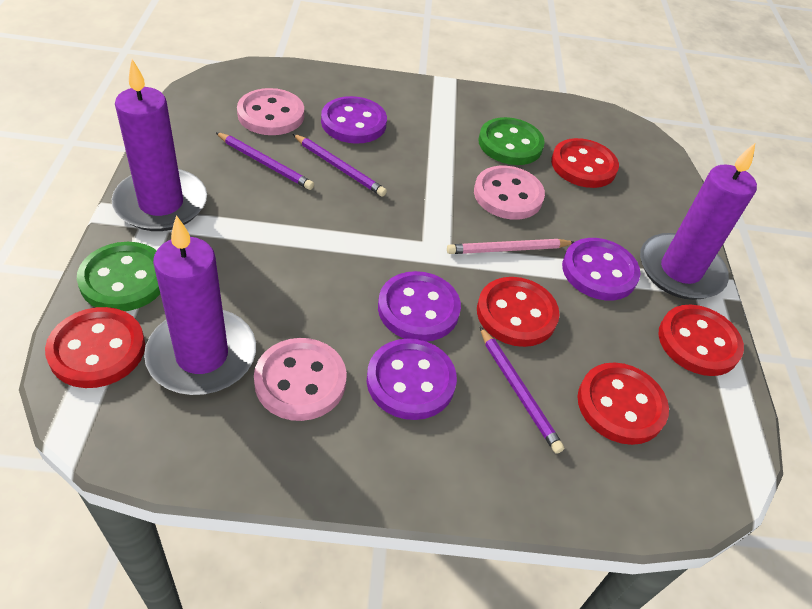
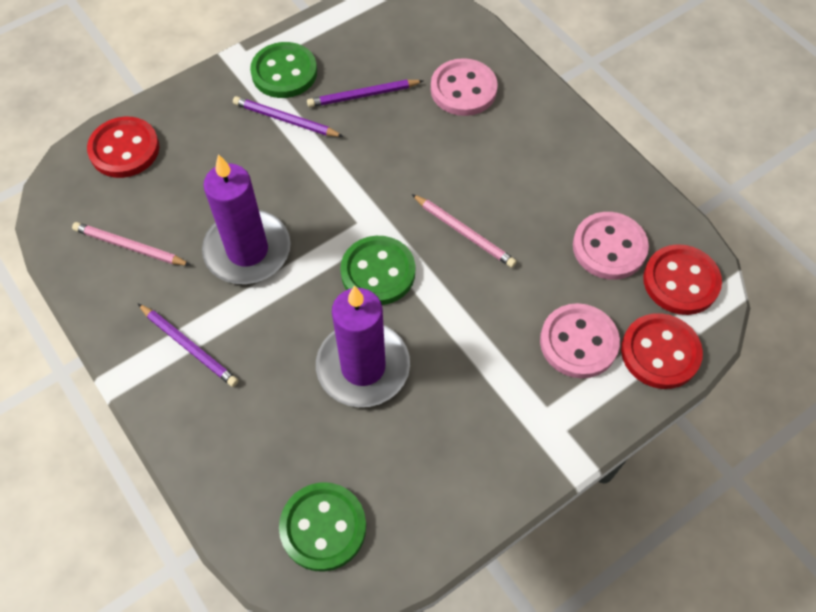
green button: [77,242,160,311] [478,117,545,165] = 2 -> [250,42,317,98] [279,482,366,572] [340,236,415,305] = 3
pink pencil: [447,239,574,254] = 1 -> [72,222,191,266] [412,194,517,268] = 2
purple button: [321,96,387,144] [367,338,457,420] [378,271,461,342] [562,238,640,300] = 4 -> none = 0
purple candle: [111,59,207,231] [144,215,256,395] [640,142,757,300] = 3 -> [202,154,291,284] [316,286,410,407] = 2
red button: [45,307,145,388] [477,277,559,347] [551,138,619,188] [577,362,669,445] [658,305,744,376] = 5 -> [87,117,159,178] [621,313,703,389] [643,244,722,315] = 3

